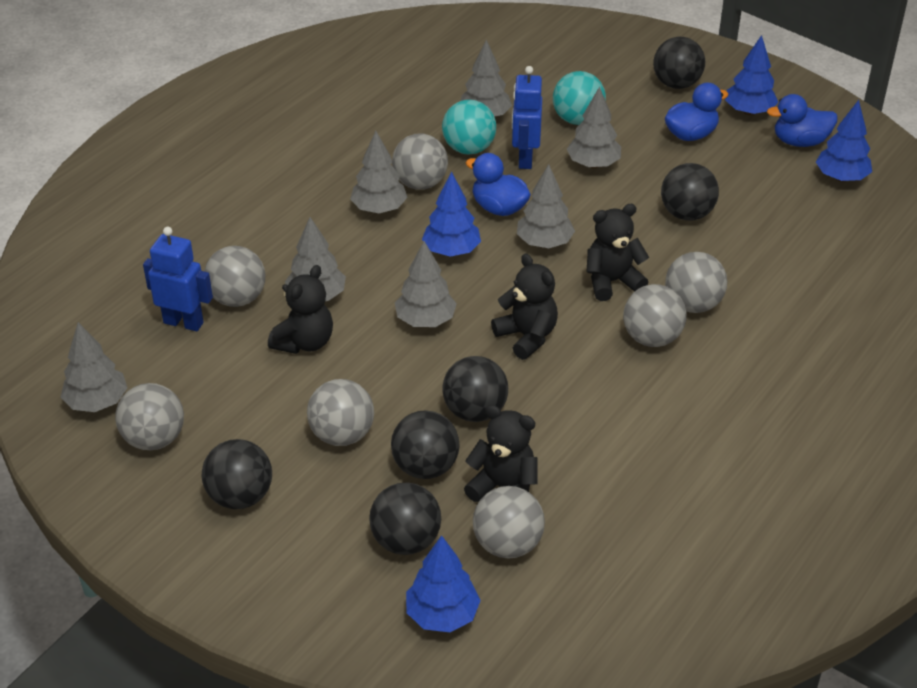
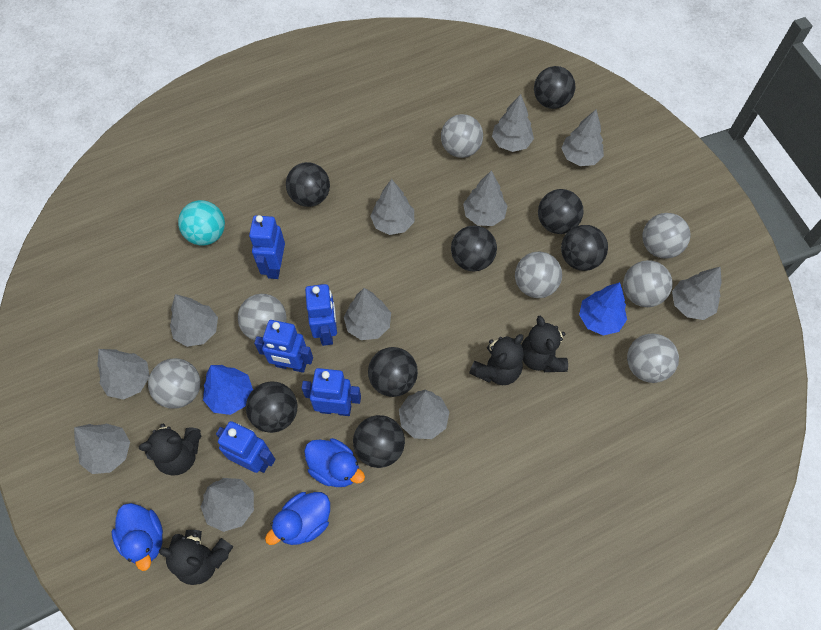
black ball: [202,439,272,509] [369,483,441,555] [391,410,460,479] [442,356,508,422] [653,36,705,89] [661,163,719,221] = 6 -> [246,382,297,433] [286,162,330,207] [353,415,405,468] [368,347,418,397] [451,225,497,272] [534,66,575,109] [538,189,583,234] [561,225,608,271] = 8
blue robot: [143,227,213,331] [512,66,542,169] = 2 -> [216,421,275,473] [249,215,285,279] [254,320,313,373] [302,368,361,416] [305,284,337,346] = 5
blue tree: [406,535,481,632] [422,171,481,256] [725,35,778,115] [816,100,872,182] = 4 -> [203,365,253,415] [579,282,627,335] = 2
grey tree: [61,322,127,412] [285,217,346,301] [350,131,408,213] [395,241,457,327] [460,40,512,117] [517,164,575,248] [567,86,621,168] = 7 -> [74,424,130,474] [97,349,149,400] [170,294,218,347] [201,478,254,532] [344,288,391,340] [370,179,414,235] [399,390,449,439] [463,170,508,226] [492,94,534,152] [561,110,604,166] [672,267,722,320] = 11
turquoise ball: [442,100,496,154] [553,71,606,125] = 2 -> [178,200,225,246] = 1

